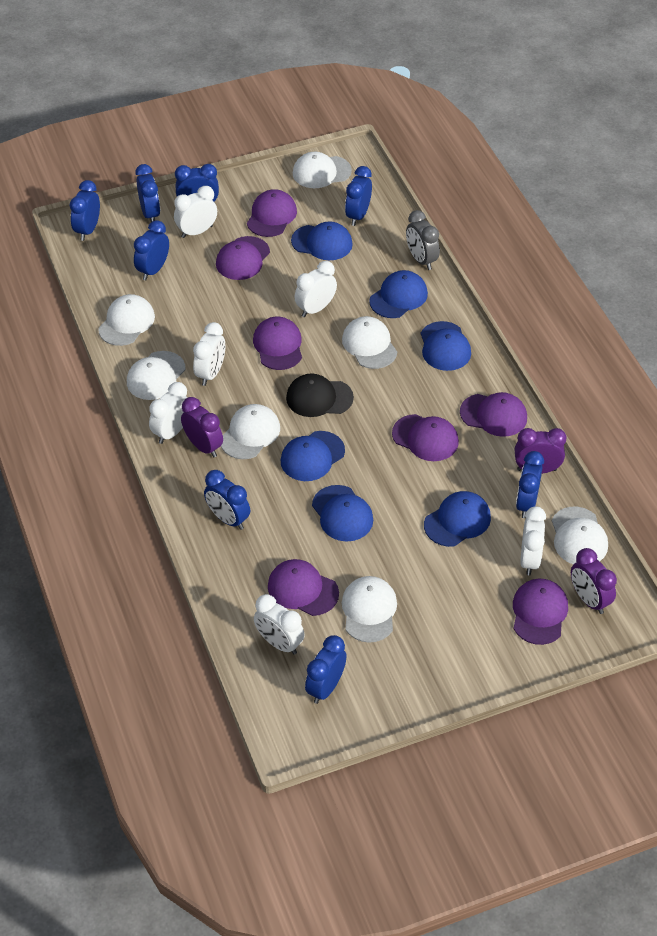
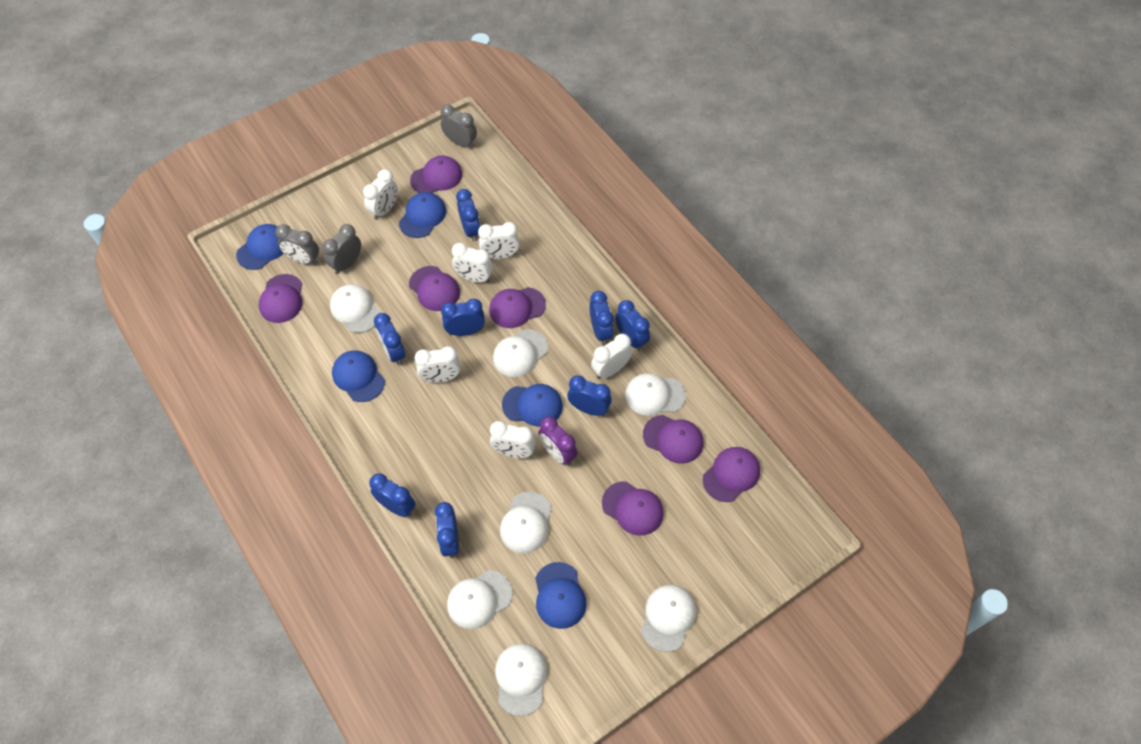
black cap: [286,373,354,417] = 1 -> none = 0
blue cap: [281,431,345,481] [291,221,353,260] [312,485,373,541] [369,270,428,318] [421,321,471,371] [424,491,491,547] = 6 -> [236,224,284,270] [332,350,385,402] [399,192,446,238] [502,384,563,427] [535,562,587,629] = 5
grey clock: [406,210,440,270] = 1 -> [275,224,319,265] [323,224,361,274] [441,104,477,149] = 3
purple clock: [181,397,223,457] [515,428,567,474] [571,548,617,614] = 3 -> [538,416,578,466] = 1

